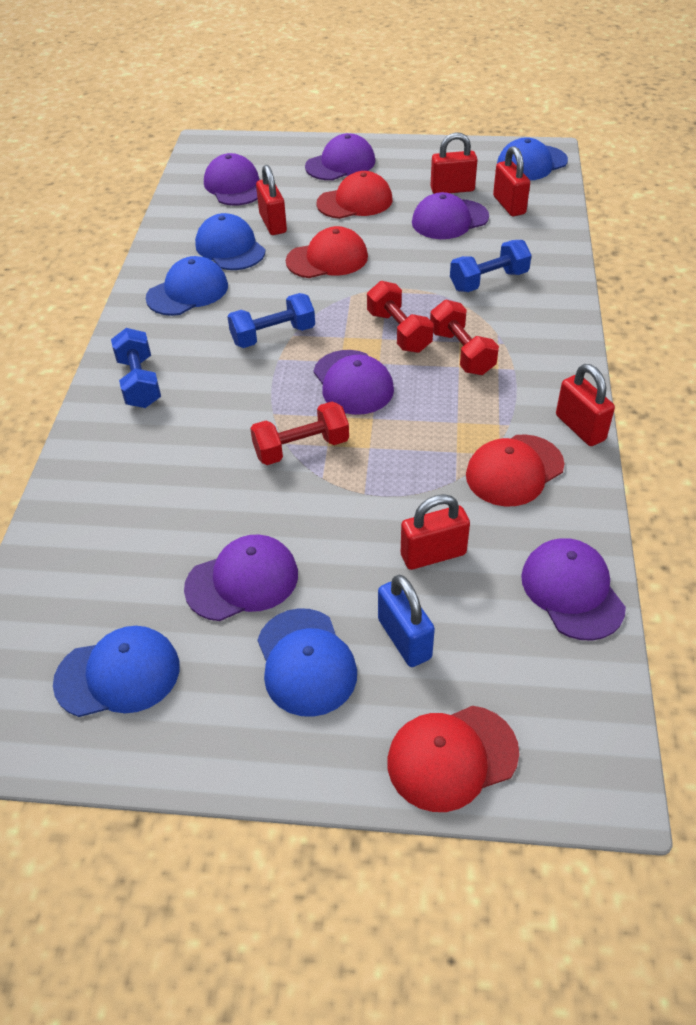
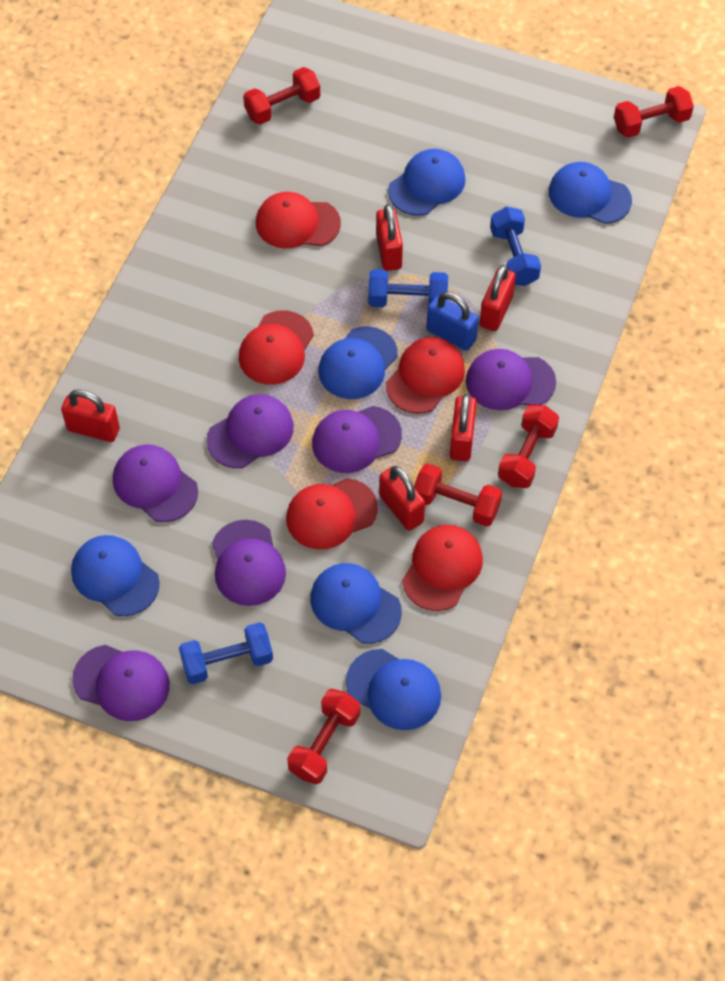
blue cap: [53,626,180,717] [146,256,228,316] [195,213,266,270] [257,608,357,717] [497,137,568,180] = 5 -> [71,535,160,616] [310,563,402,644] [318,326,398,399] [346,649,441,730] [388,149,466,216] [549,162,632,224] = 6
red cap: [286,226,368,278] [316,171,393,219] [387,706,519,812] [466,434,564,506] = 4 -> [239,311,314,385] [256,192,341,248] [286,478,378,550] [386,337,465,414] [402,525,483,611] = 5
red dumbbell: [250,401,349,465] [367,281,434,353] [430,300,499,375] = 3 -> [243,67,320,125] [287,689,360,784] [414,463,502,527] [498,405,559,488] [614,86,694,138] = 5

